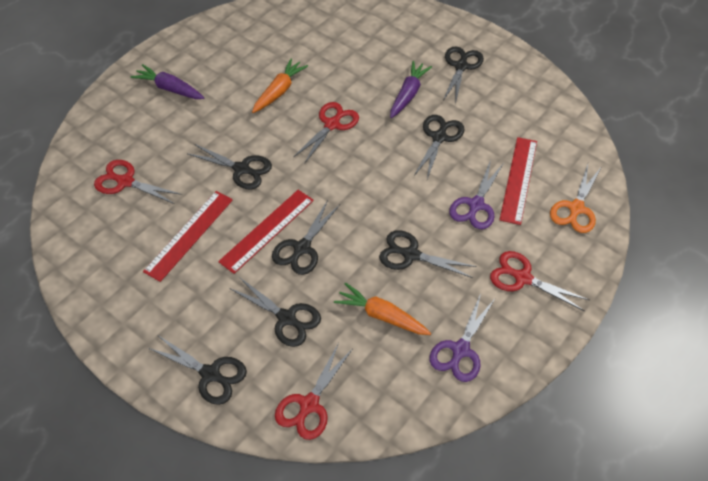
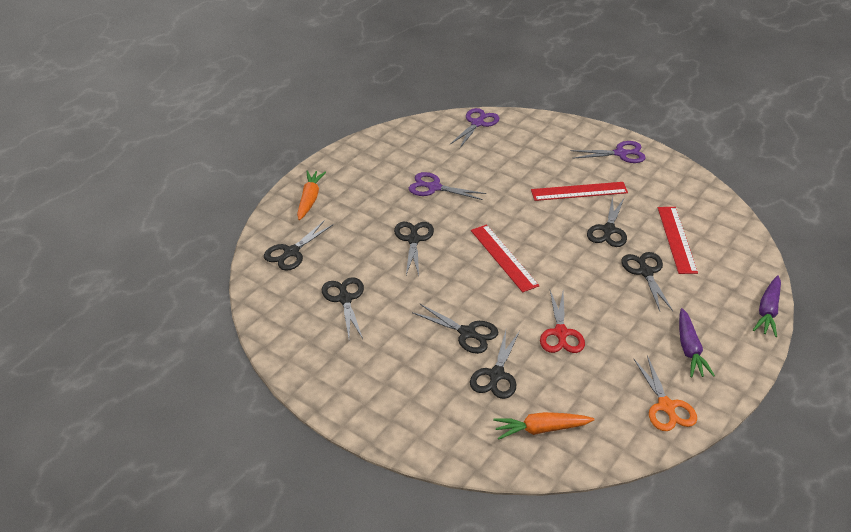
purple scissors: [429,293,495,382] [449,160,504,229] = 2 -> [409,172,486,200] [450,108,499,148] [571,141,646,163] = 3
red scissors: [94,160,182,204] [275,343,352,440] [294,102,359,164] [490,251,589,311] = 4 -> [540,291,585,353] = 1

